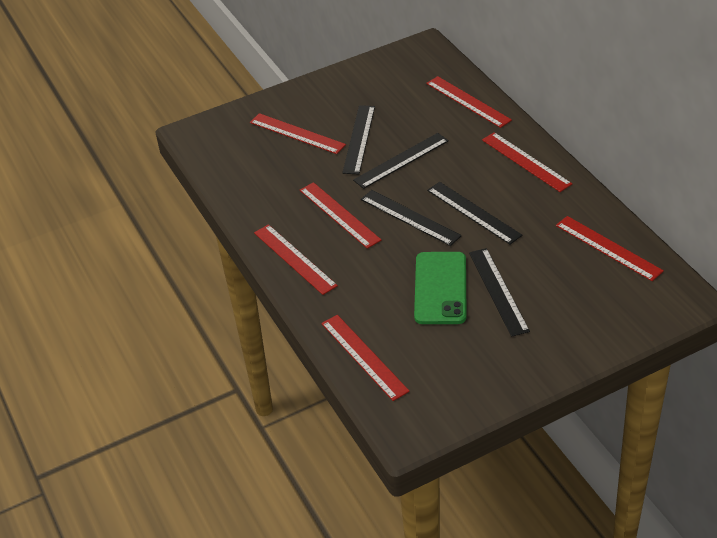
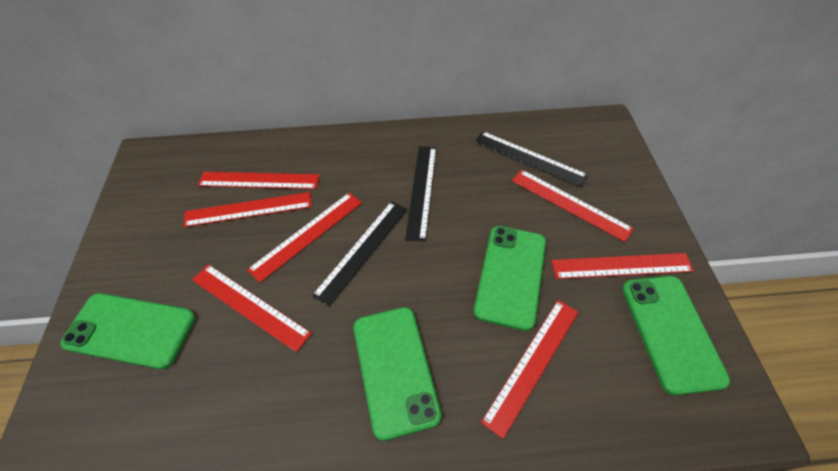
black ruler: [342,105,375,174] [353,133,449,189] [361,190,462,246] [427,182,523,244] [469,248,530,337] = 5 -> [312,201,407,307] [405,146,436,242] [474,131,588,187] = 3
green phone: [414,252,467,324] = 1 -> [60,293,195,369] [354,307,441,441] [474,226,546,331] [622,276,730,395] = 4

